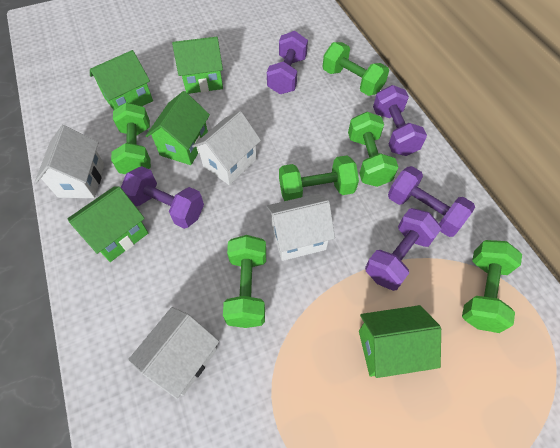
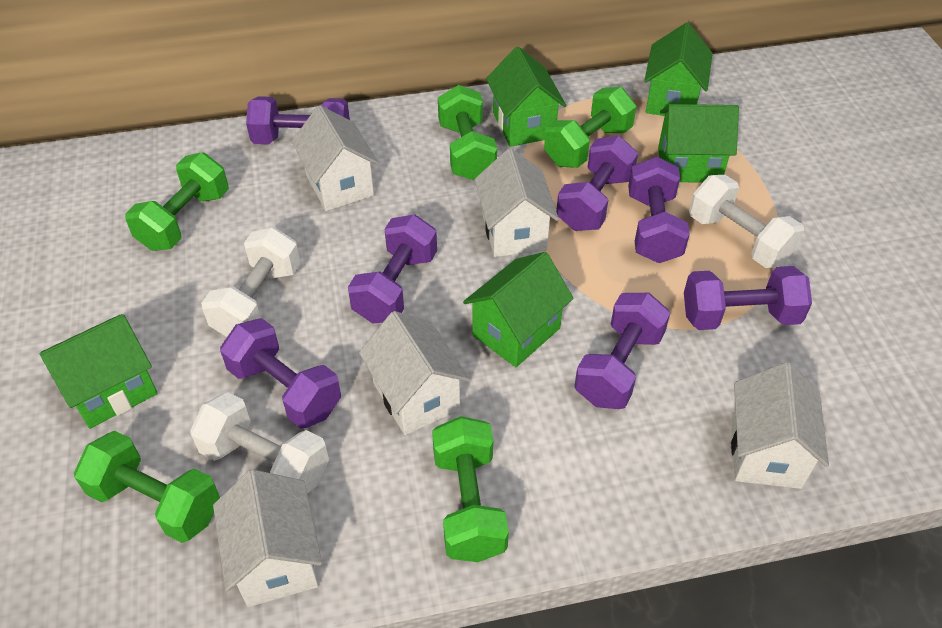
green dumbbell: [111,103,151,174] [223,235,266,328] [279,155,359,201] [322,42,389,96] [348,112,398,187] [462,240,522,333] = 6 -> [74,431,220,543] [125,152,229,251] [432,416,509,562] [438,85,497,181] [544,87,636,168] = 5
purple dumbbell: [121,166,204,229] [267,31,308,94] [365,208,442,291] [373,85,427,156] [388,166,475,237] = 5 -> [220,318,341,429] [246,96,350,145] [348,214,437,324] [556,136,638,231] [574,293,670,409] [628,157,690,263] [684,266,812,330] = 7
white dumbbell: none = 0 -> [190,392,329,494] [201,227,301,337] [689,175,804,268] = 3
white house: [35,125,104,198] [128,307,219,399] [192,111,261,185] [266,194,335,261] = 4 -> [213,469,322,607] [292,105,379,211] [359,311,470,435] [475,148,559,257] [731,362,829,489] = 5

